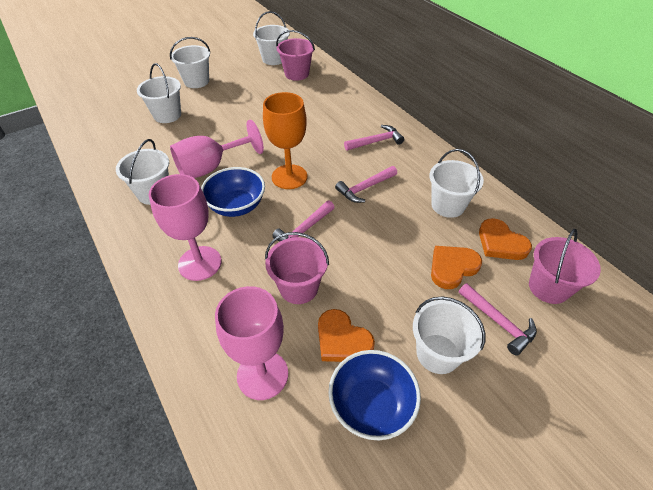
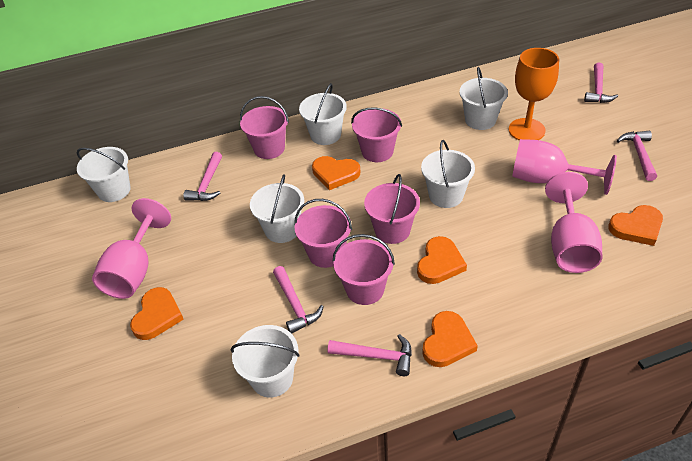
blue bowl: [201,167,265,217] [328,350,421,440] = 2 -> none = 0
orange heart: [318,309,375,362] [431,246,482,289] [479,218,532,260] = 3 -> [130,287,184,340] [312,156,360,190] [417,236,467,284] [422,311,478,367] [608,205,663,246] = 5
pink bucket: [265,232,329,304] [276,30,315,81] [529,229,601,304] = 3 -> [240,96,289,159] [294,199,352,268] [332,234,395,305] [351,107,402,162] [364,174,420,244] = 5
pink hammer: [272,201,335,242] [335,166,397,203] [344,125,404,151] [459,283,537,356] = 4 -> [183,152,222,201] [273,266,324,334] [328,334,412,376] [584,63,618,103] [617,131,657,181] = 5

